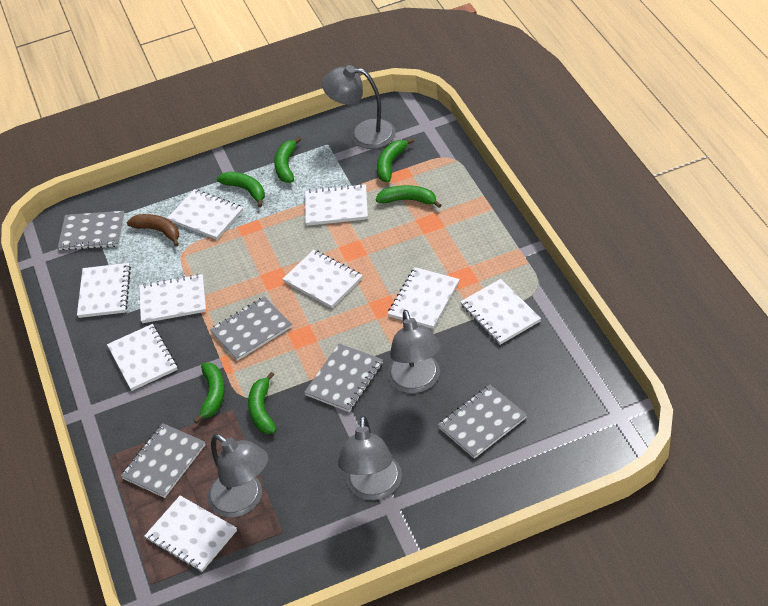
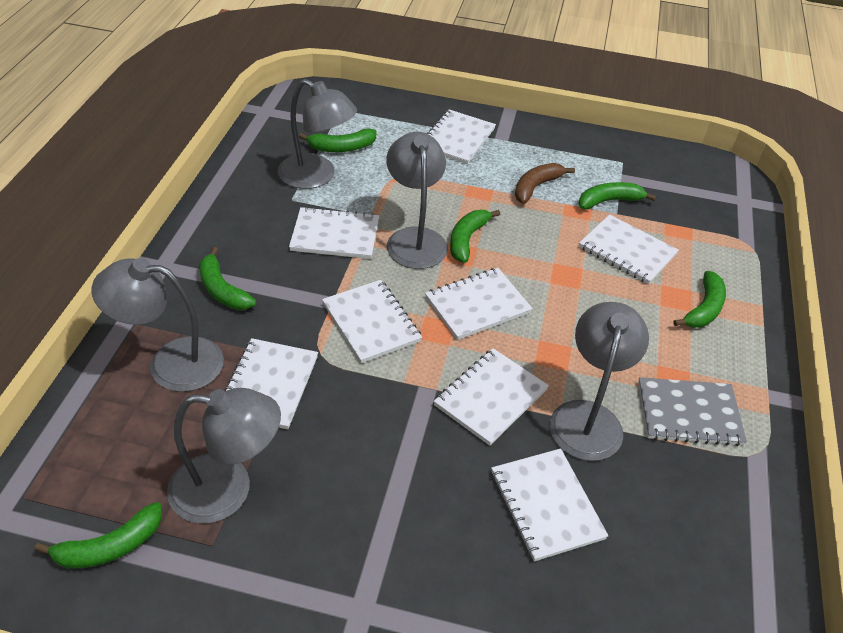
grey lamp: [207,434,268,518] [322,65,396,149] [338,416,402,500] [388,310,441,393] = 4 -> [91,258,224,392] [167,388,281,524] [278,79,357,189] [386,132,448,269] [550,302,649,461] = 5
grey notebook: [58,211,125,251] [121,423,206,498] [210,296,292,361] [304,343,383,412] [438,385,527,459] = 5 -> [638,377,747,446] = 1
white notebook: [77,263,131,318] [107,324,178,391] [139,274,206,323] [144,496,237,572] [167,189,243,240] [283,250,363,308] [305,184,368,226] [388,267,460,329] [460,279,541,345] = 9 -> [225,338,318,429] [289,207,379,259] [322,280,422,363] [425,268,533,340] [427,110,496,164] [434,348,549,446] [491,449,608,562] [579,214,679,284] = 8

